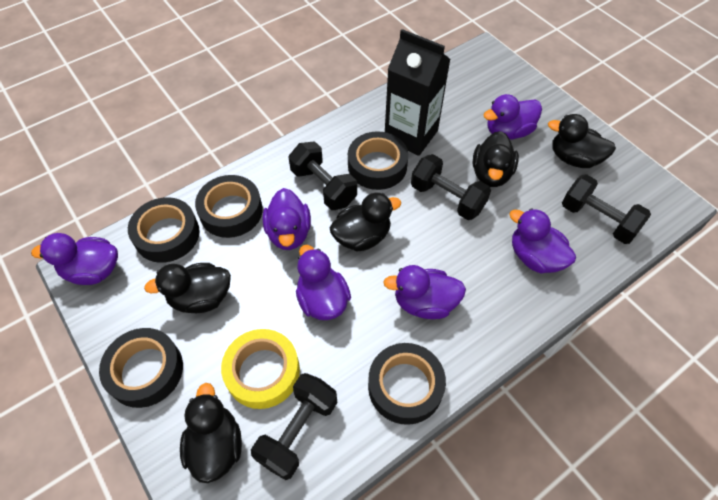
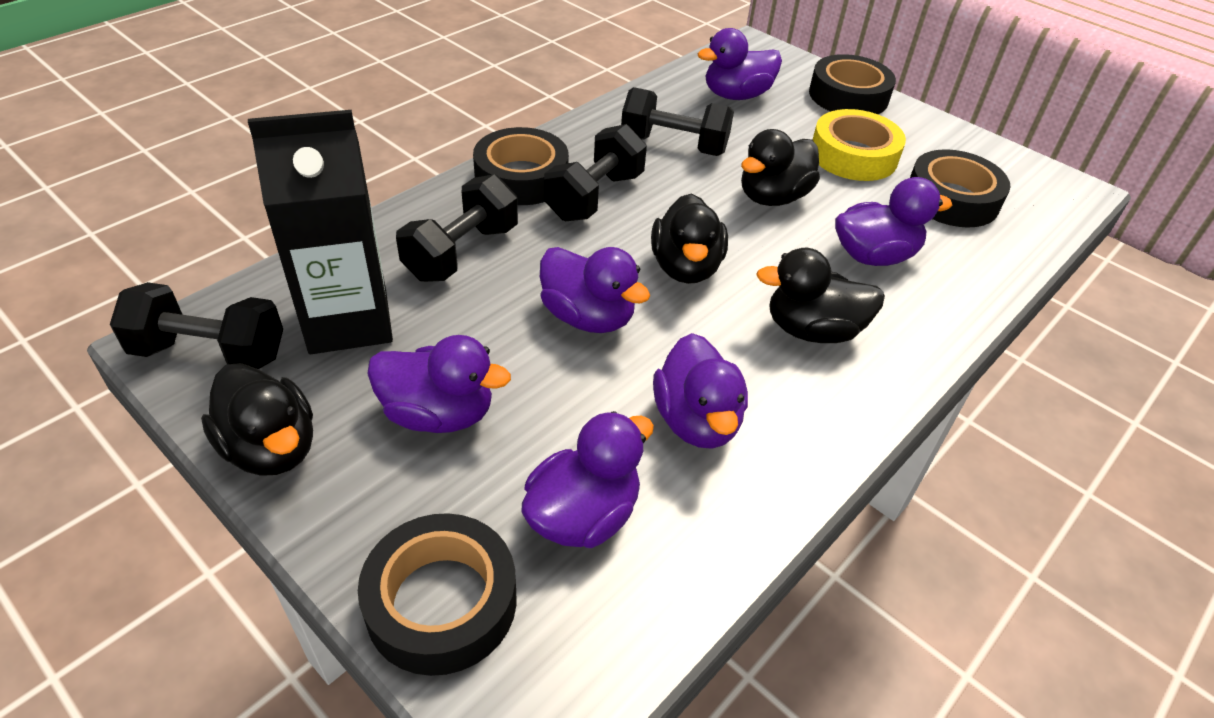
black duck: [144,263,231,313] [180,383,242,483] [329,193,401,252] [473,131,519,187] [548,114,616,168] = 5 -> [201,363,313,476] [651,194,728,284] [741,129,820,206] [756,248,885,343] = 4
black tape: [99,328,183,408] [128,197,200,263] [195,175,263,238] [348,131,408,190] [368,343,446,425] = 5 -> [358,513,517,676] [473,127,569,205] [809,54,896,114] [910,149,1011,227] = 4

